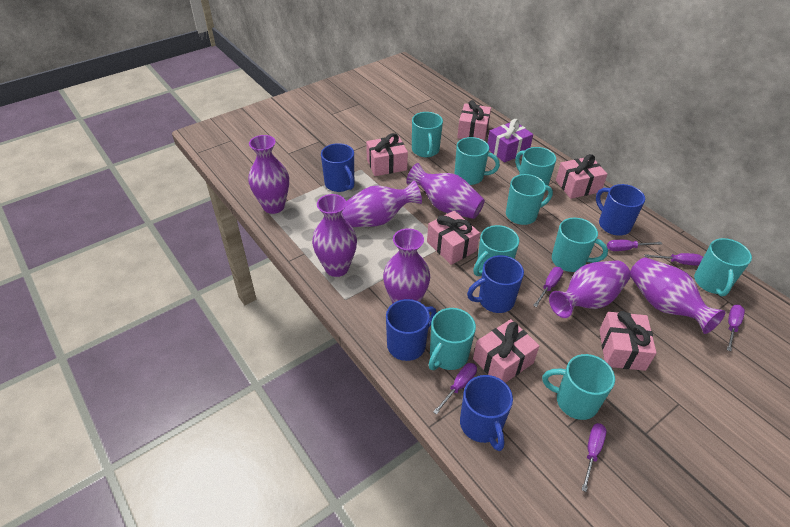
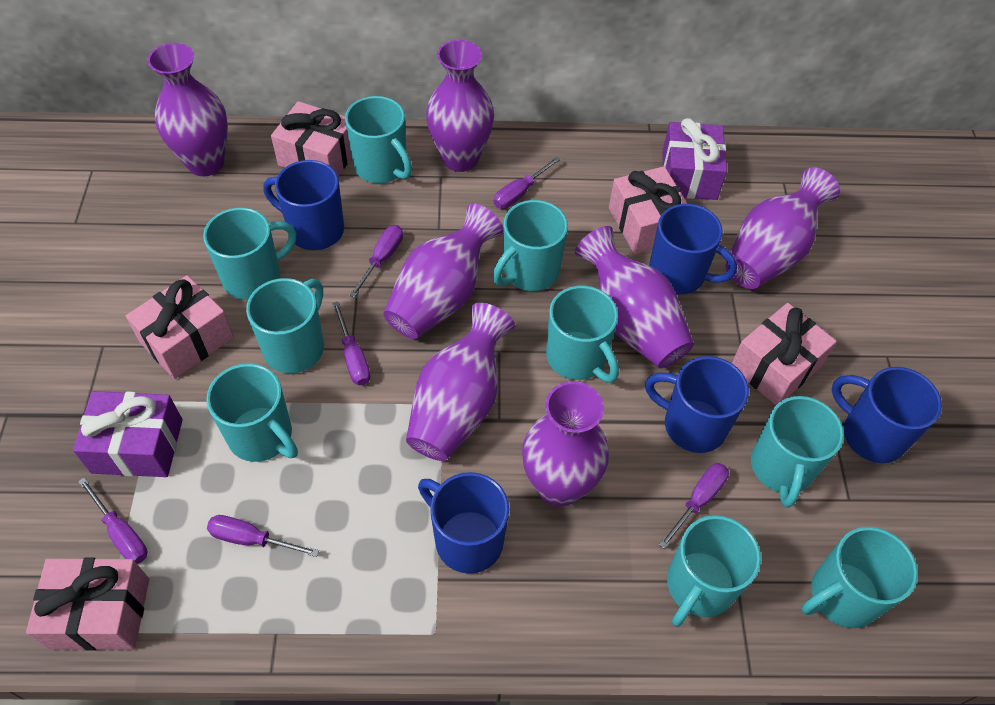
pink gift: [366,133,408,176] [427,211,480,265] [457,100,491,141] [473,319,539,383] [556,154,607,199] [600,311,657,371] = 6 -> [26,558,149,651] [126,275,234,379] [271,101,352,176] [609,166,687,254] [732,303,837,405] = 5
purple gift: [487,119,533,163] = 1 -> [73,391,183,477] [662,118,727,200] = 2

